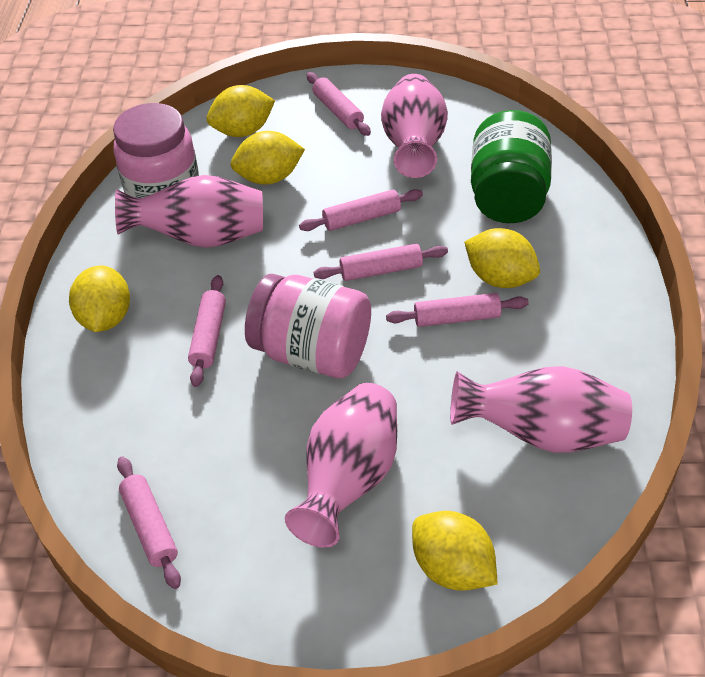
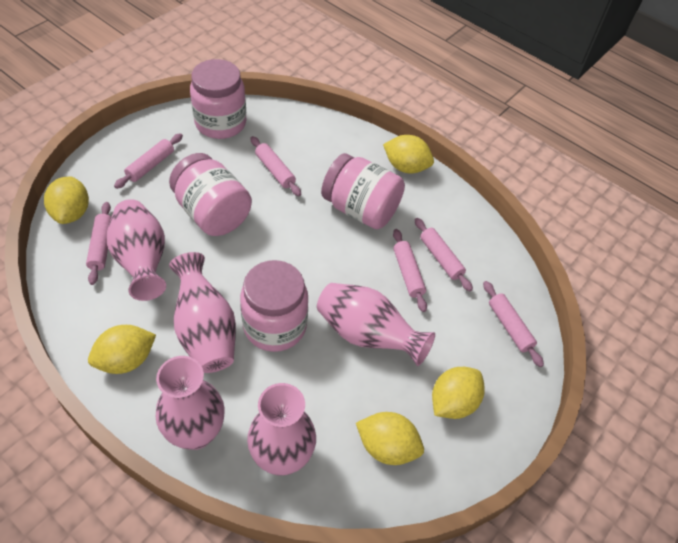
green jar: [471,110,552,223] = 1 -> none = 0
pink jar: [113,103,199,198] [245,274,371,378] = 2 -> [169,153,252,236] [190,59,247,139] [240,260,308,352] [321,153,405,229] = 4
pink vase: [115,175,263,248] [285,383,397,548] [381,74,448,178] [450,366,632,453] = 4 -> [107,199,166,301] [156,356,225,450] [169,252,236,373] [247,383,316,476] [317,283,435,366] = 5

